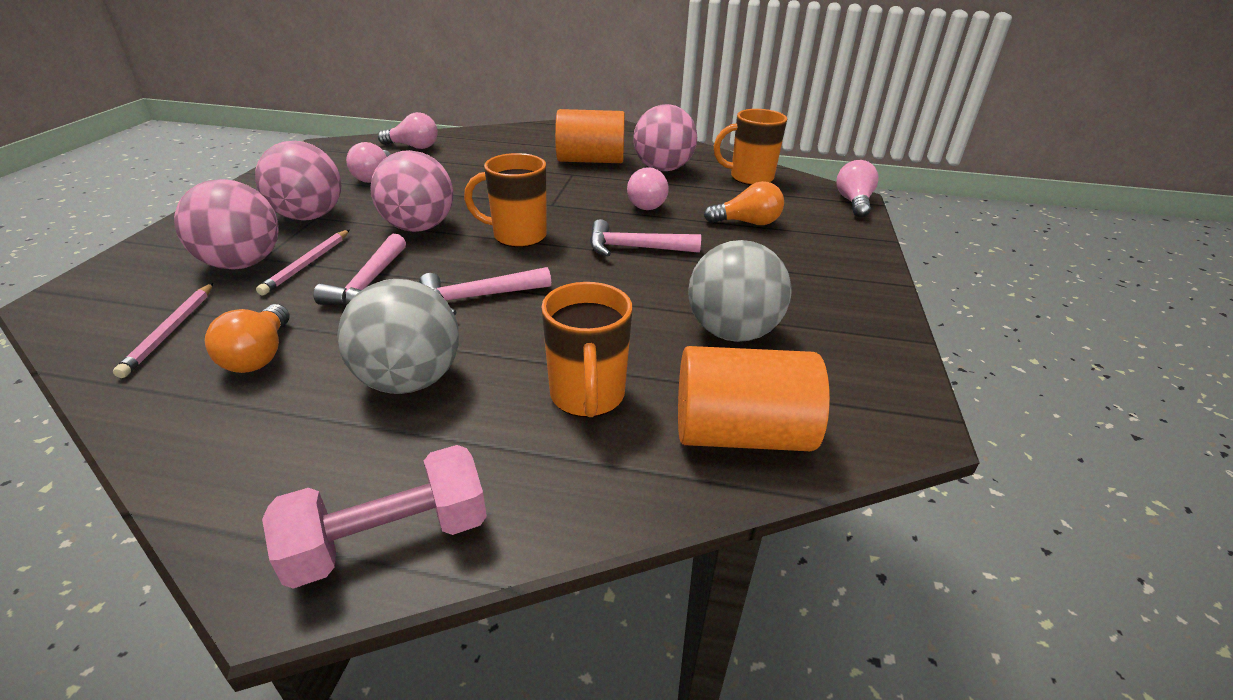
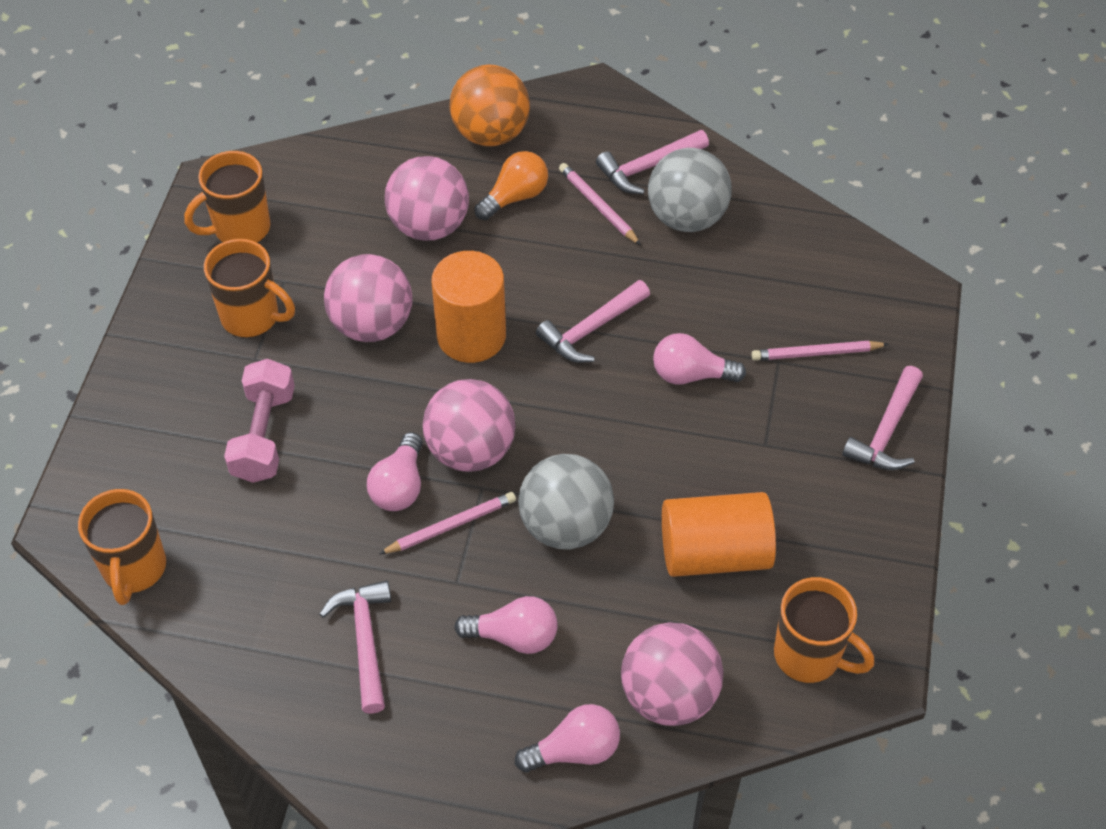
orange ball: none = 0 -> [449,64,530,147] = 1
orange light bulb: [205,304,289,373] [704,181,784,225] = 2 -> [474,151,548,220] = 1
orange mug: [464,153,547,247] [541,282,632,417] [714,109,787,185] = 3 -> [78,489,166,605] [184,151,270,243] [204,239,295,338] [774,577,874,683] = 4
pink hammer: [314,234,406,305] [419,267,551,315] [590,219,701,257] = 3 -> [320,580,391,714] [536,280,650,363] [596,130,709,194] [842,366,923,470] = 4
pink pencil: [113,283,213,378] [256,230,350,295] = 2 -> [379,492,516,554] [559,163,641,245] [751,341,889,361] = 3

